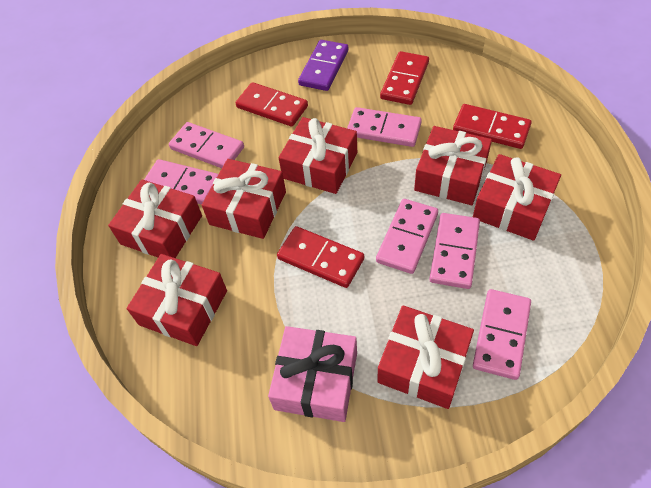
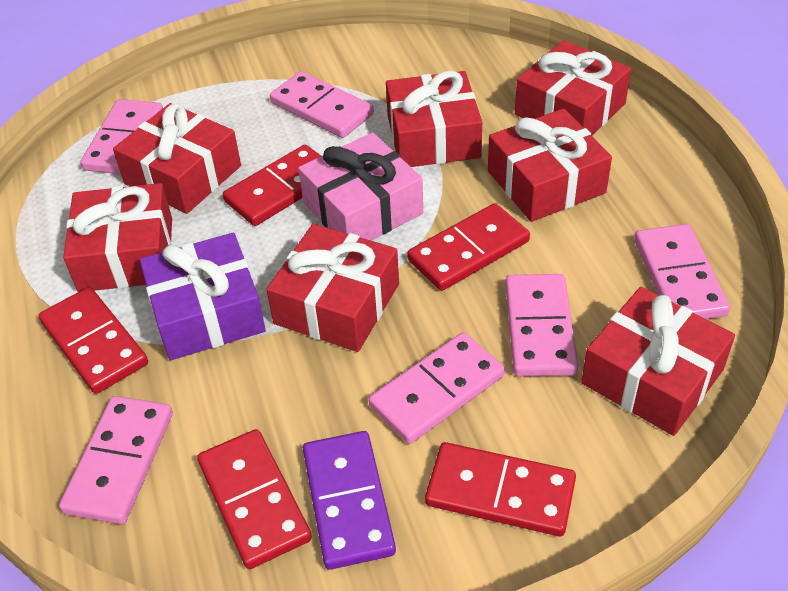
purple gift: none = 0 -> [140,233,266,360] = 1
red domino: [236,82,308,127] [277,226,364,288] [380,51,429,105] [453,104,532,149] = 4 -> [39,287,148,394] [197,429,312,569] [223,145,321,226] [407,203,530,291] [425,442,576,536] = 5

